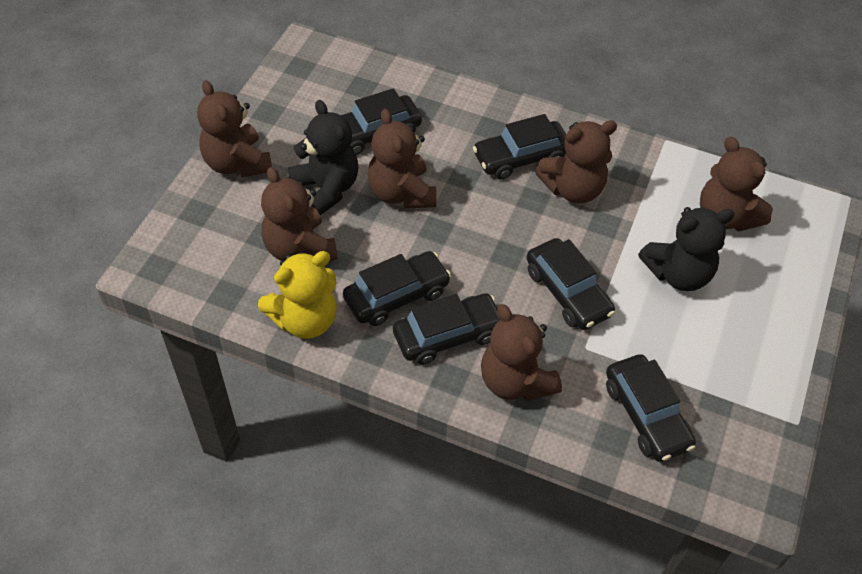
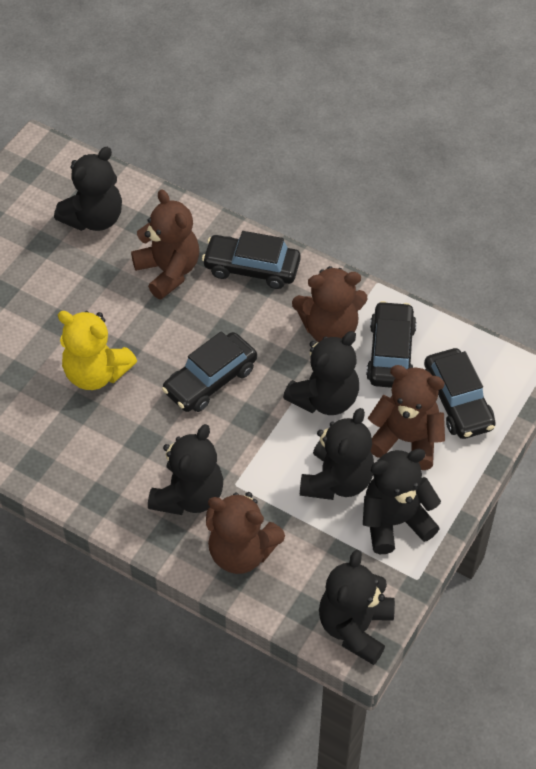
black car: [341,88,422,155] [343,251,451,326] [393,293,500,365] [473,114,566,180] [527,238,615,330] [606,354,696,462] = 6 -> [162,331,257,412] [202,231,301,289] [366,301,417,388] [424,348,496,439] = 4
black teddy bear: [288,100,358,215] [638,207,735,291] = 2 -> [54,147,122,231] [148,424,223,515] [283,331,359,415] [300,408,374,500] [319,550,395,665] [363,449,441,554] = 6
brown teddy bear: [197,80,272,177] [261,167,338,261] [368,109,437,209] [481,304,562,401] [535,120,617,203] [700,137,773,231] = 6 -> [131,189,199,300] [206,492,285,574] [292,266,367,342] [368,365,445,470] = 4

